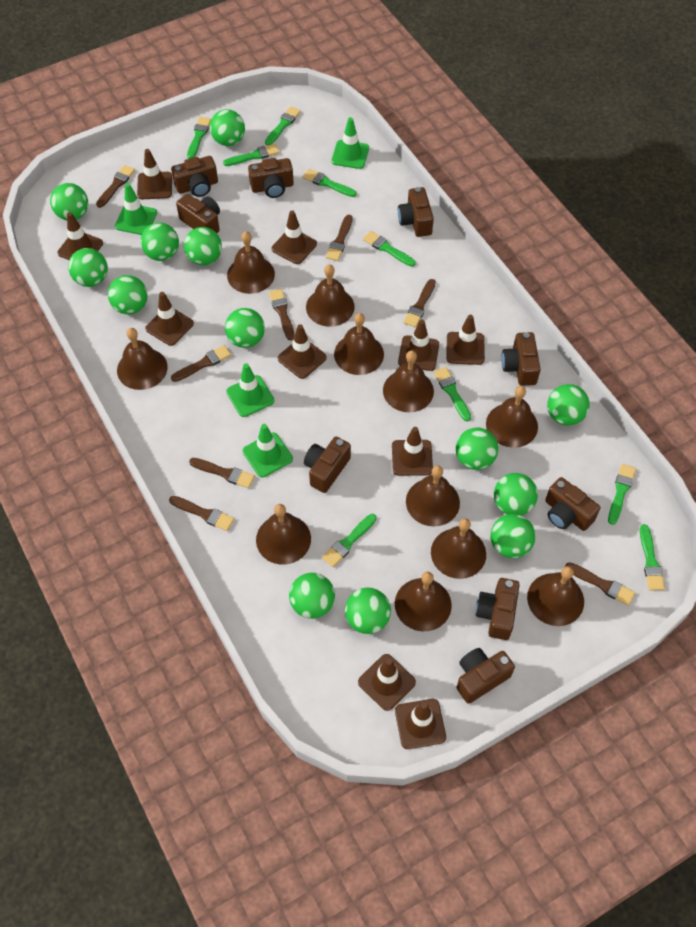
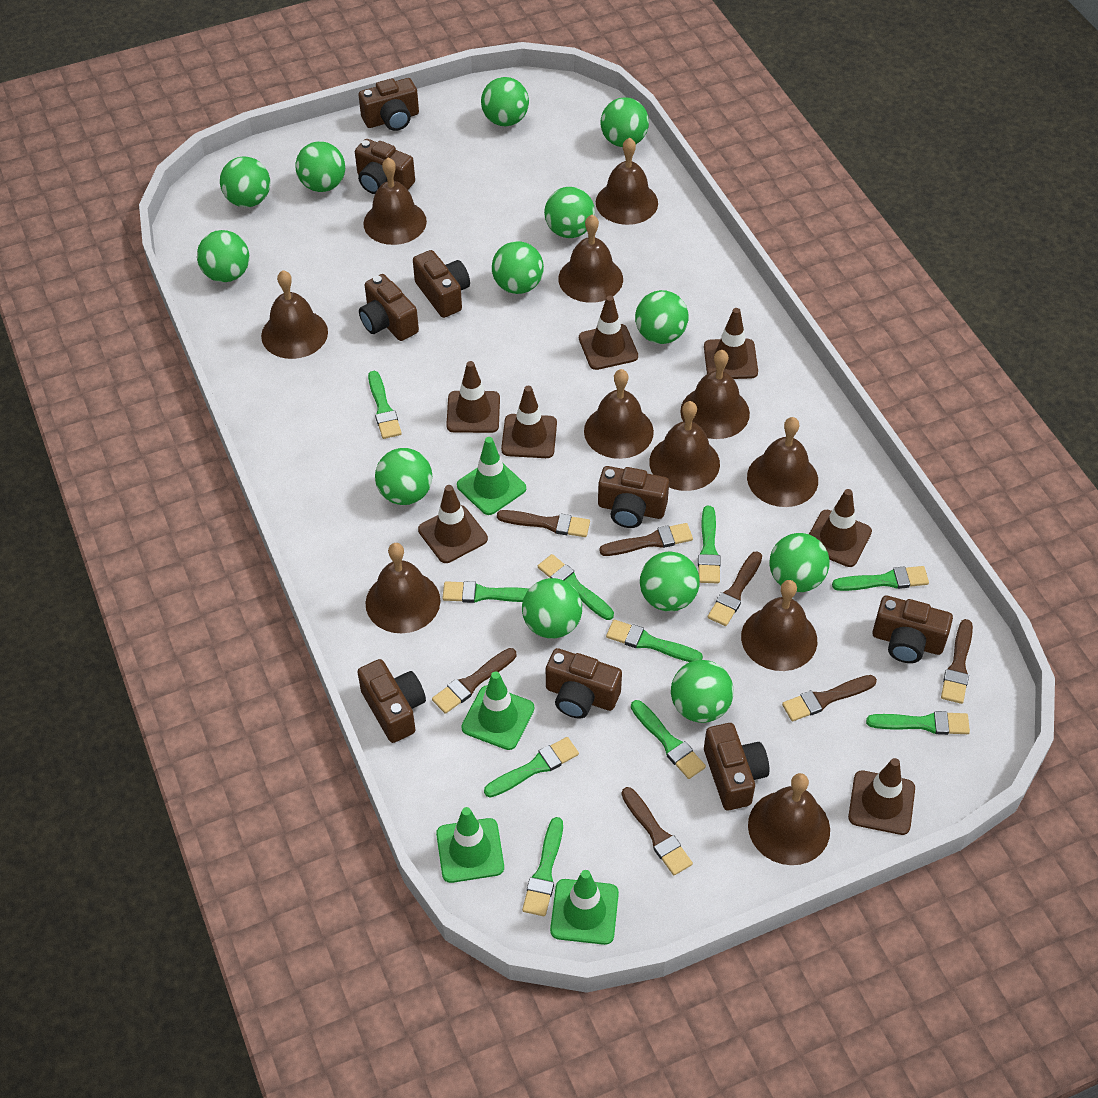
brown brush: [96,165,135,208] [169,496,234,531] [171,345,231,382] [189,458,255,488] [269,289,295,341] [326,215,353,261] [403,279,436,327] [565,562,635,606] = 8 -> [432,648,516,714] [497,510,590,537] [599,523,693,556] [621,787,693,875] [708,551,762,626] [782,675,877,721] [941,619,973,704] = 7
brown traffic cone: [58,212,103,260] [137,149,172,199] [145,292,194,346] [272,210,317,264] [278,324,327,379] [358,654,416,711] [392,427,433,476] [395,699,446,749] [398,319,439,371] [447,315,485,365] = 10 -> [418,485,488,563] [446,361,500,433] [501,386,557,458] [579,295,638,370] [704,308,758,379] [809,489,872,567] [848,758,915,835] = 7
green brush: [187,117,211,159] [223,144,280,166] [265,106,301,146] [303,169,357,197] [322,514,377,567] [363,231,416,267] [434,367,471,422] [608,464,636,525] [640,524,665,591] = 9 -> [368,371,402,439] [442,581,529,603] [484,737,579,798] [522,817,563,916] [538,554,614,620] [606,620,703,662] [631,700,706,779] [698,506,720,583] [832,566,929,591] [866,711,970,735] = 10

